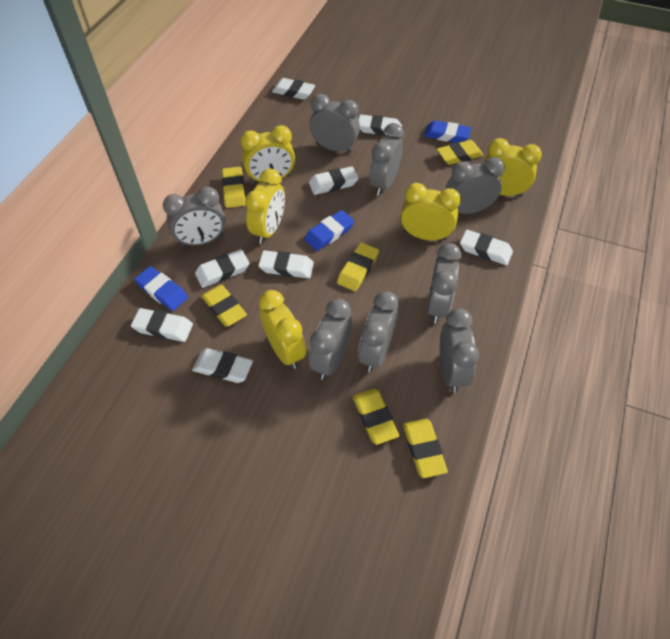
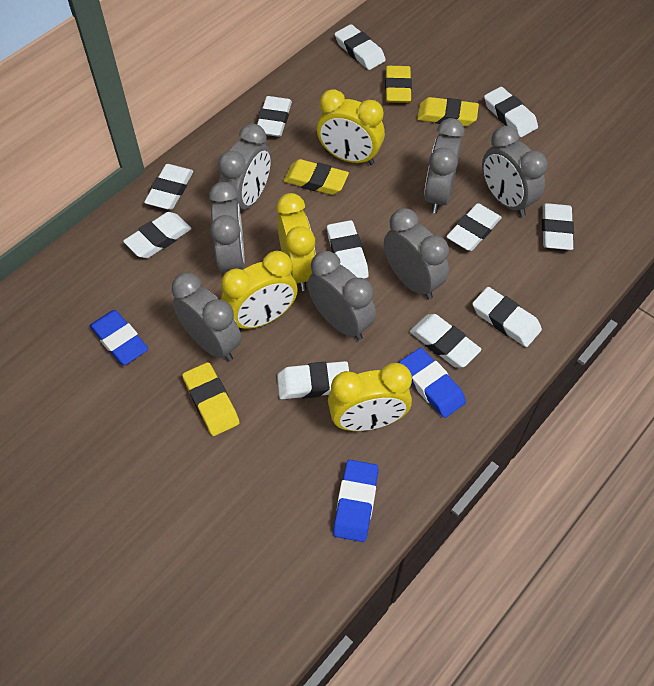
grey clock: [163,186,226,246] [309,94,360,153] [309,299,352,380] [358,291,399,372] [369,123,404,196] [427,243,461,323] [440,308,479,393] [446,157,505,214] = 8 -> [171,273,241,361] [209,182,245,272] [218,123,271,210] [307,251,376,340] [384,208,449,299] [424,118,465,214] [482,126,548,217] = 7
white eraser: [131,308,193,342] [192,348,253,383] [195,249,250,288] [258,250,314,279] [272,78,315,100] [309,166,359,195] [359,115,402,137] [460,230,513,265] = 8 -> [123,212,192,258] [144,164,193,210] [257,96,292,137] [277,361,349,399] [327,220,369,279] [335,24,386,70] [410,314,482,367] [446,203,502,251] [472,287,542,347] [484,87,538,137] [542,203,574,250] = 11
yellow clock: [241,125,295,183] [245,168,285,244] [259,290,306,369] [401,183,461,241] [483,138,542,197] = 5 -> [221,251,298,330] [276,193,316,291] [317,89,385,165] [328,363,412,431] = 4
yellow eraser: [201,285,247,327] [222,167,246,208] [337,243,379,291] [353,389,399,445] [403,419,448,478] [437,140,483,165] = 6 -> [182,362,240,436] [284,159,349,195] [385,66,412,103] [417,97,479,126] = 4

